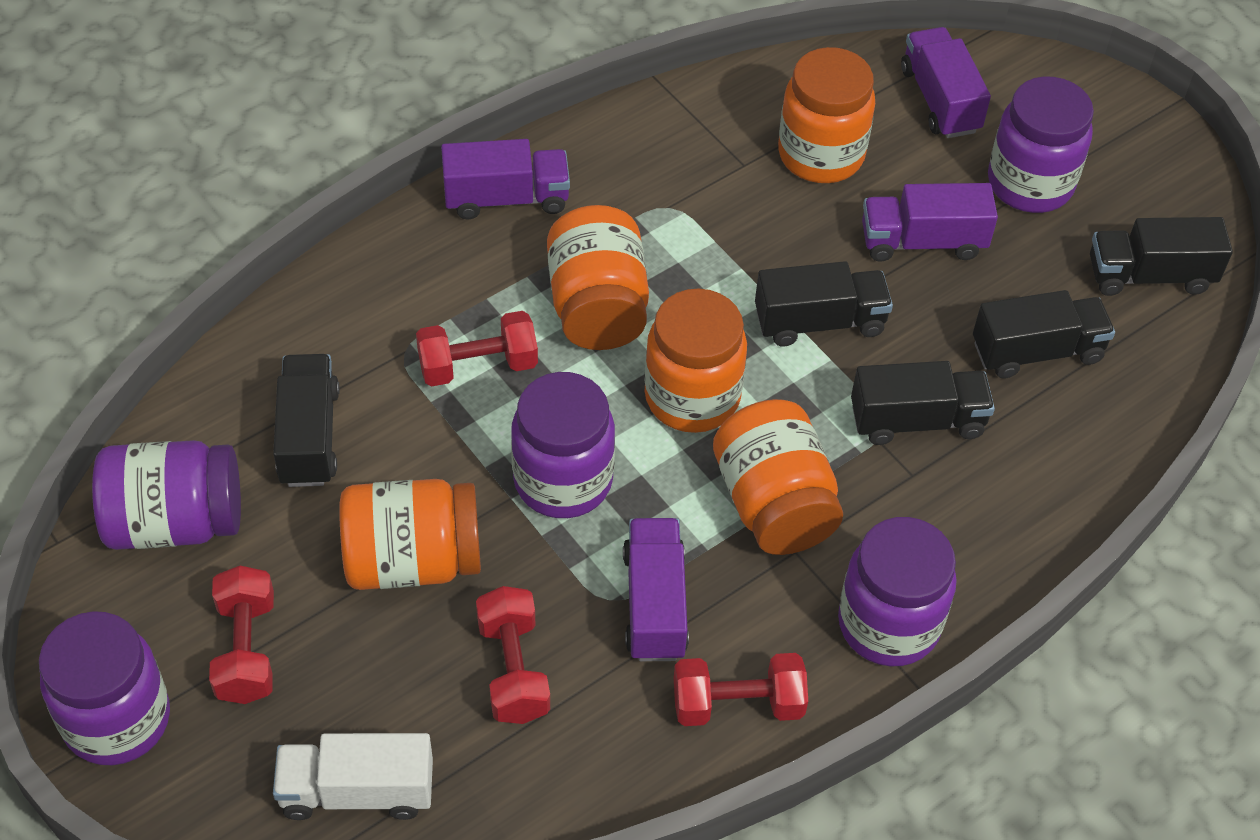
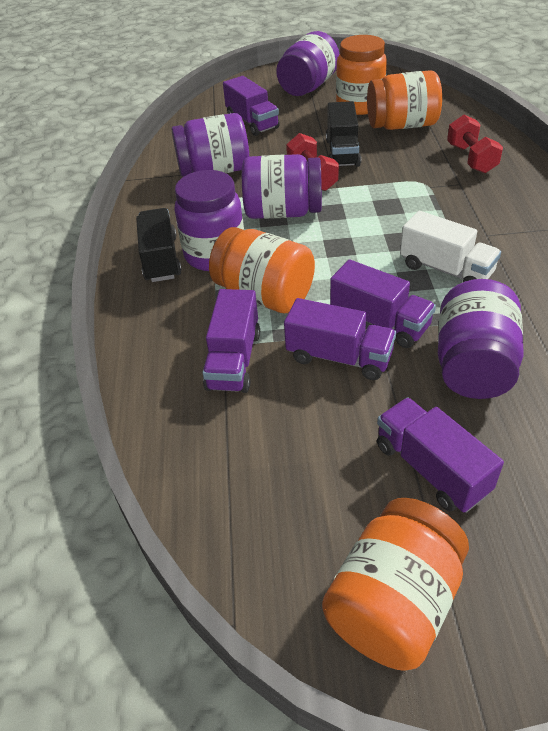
black truck: [273,354,340,487] [755,261,893,346] [851,361,995,445] [973,290,1115,378] [1090,217,1233,296] = 5 -> [136,208,182,282] [326,101,361,167] = 2
orange jar: [339,479,481,590] [547,205,649,350] [644,288,747,433] [713,399,843,555] [778,47,875,183] = 5 -> [209,227,315,313] [322,498,469,671] [336,35,387,115] [367,70,442,130] = 4
purple truck: [441,139,570,219] [623,518,689,661] [862,183,998,262] [901,27,991,138] = 4 -> [202,289,260,393] [223,76,280,136] [284,298,396,380] [330,260,436,348] [377,397,504,513] = 5
red dumbbell: [209,566,274,704] [416,311,538,387] [476,586,550,724] [674,653,808,726] = 4 -> [286,133,339,191] [447,114,503,174] = 2

